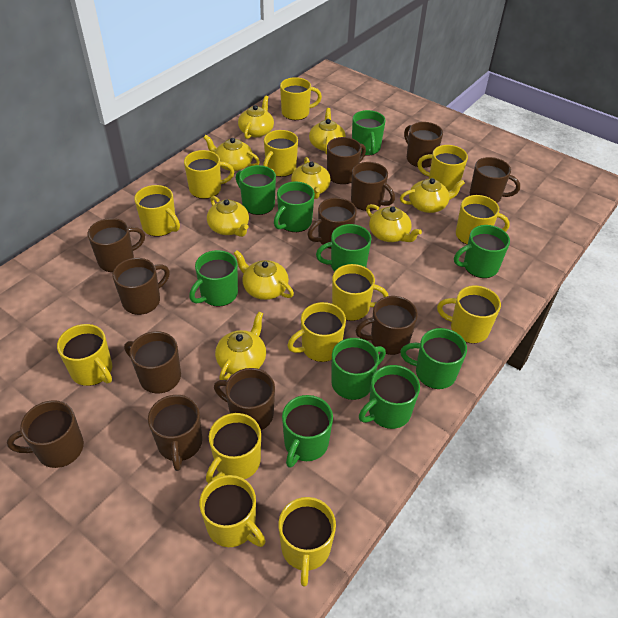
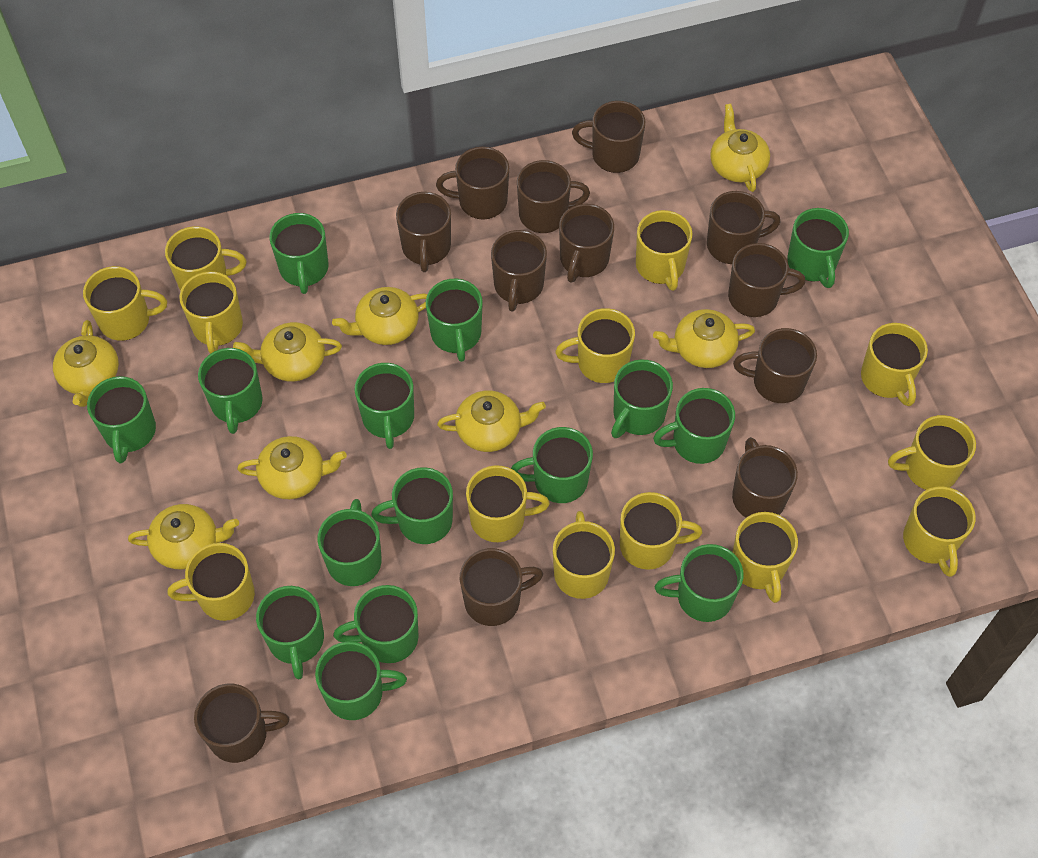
green mug: [189,250,238,307] [236,165,276,215] [274,181,315,232] [282,395,333,468] [316,224,372,272] [331,338,386,400] [352,110,386,156] [359,365,420,429] [400,328,467,389] [454,225,510,278] = 10 -> [87,376,156,463] [198,348,263,434] [256,586,324,679] [269,213,329,294] [315,641,407,720] [317,499,382,586] [333,585,419,663] [355,363,414,449] [371,467,453,544] [426,279,483,362] [511,427,593,503] [611,360,673,438] [653,388,735,464] [655,544,743,622] [787,208,849,288] = 15
yellow teapot: [203,135,260,171] [207,196,249,237] [215,312,266,380] [234,250,294,300] [238,96,274,139] [291,157,331,199] [309,108,346,154] [366,204,422,242] [400,178,465,213] = 9 -> [53,320,119,407] [128,504,239,569] [233,322,342,381] [237,436,347,499] [332,287,427,345] [437,390,546,452] [653,309,755,368] [710,104,770,192] = 8

